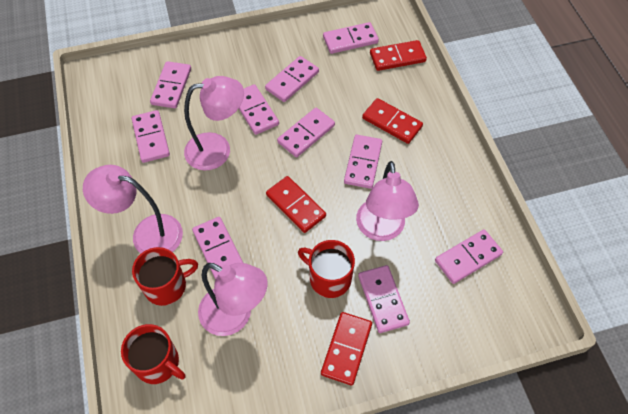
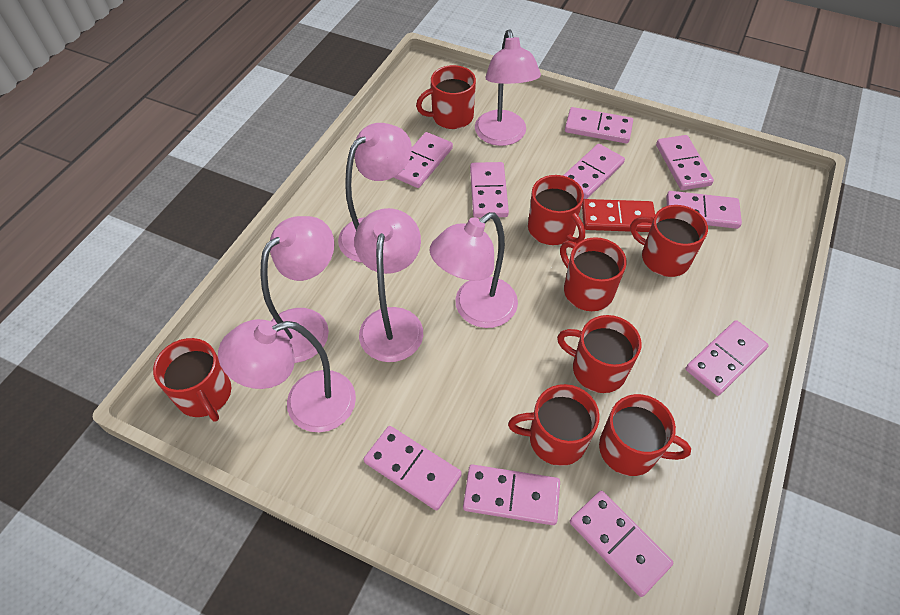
pink lamp: [83,165,183,253] [184,76,244,171] [198,263,267,336] [356,161,419,241] = 4 -> [218,319,356,432] [261,216,334,363] [338,123,412,262] [354,208,423,362] [429,212,518,328] [475,29,541,146] = 6
red domino: [266,176,326,233] [321,312,372,386] [362,98,423,144] [370,40,427,71] = 4 -> [582,199,655,232] = 1
red mug: [121,324,185,384] [132,247,198,306] [298,240,355,298] = 3 -> [153,338,231,422] [416,65,476,129] [508,384,600,466] [528,175,585,245] [557,315,642,393] [560,237,627,311] [599,394,691,476] [630,205,708,277] = 8

